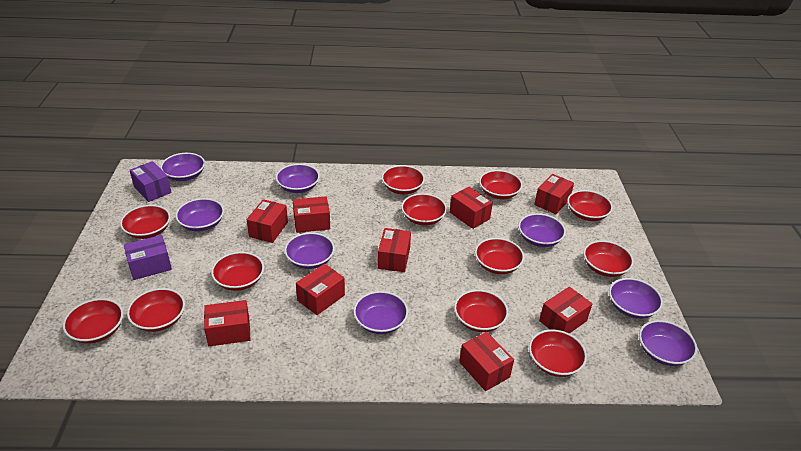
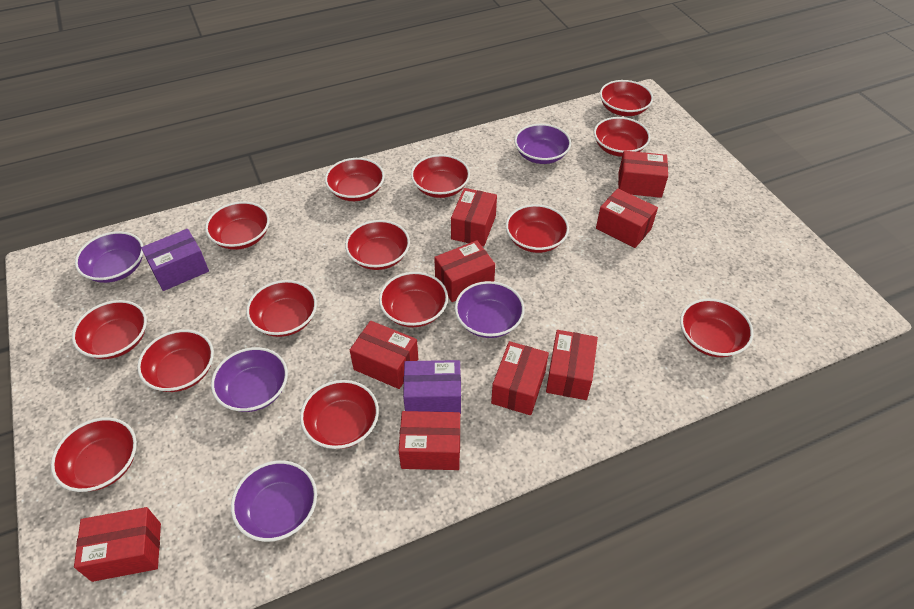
purple bowl: [160,153,205,181] [175,198,224,231] [276,164,320,193] [284,232,335,269] [353,291,408,334] [518,213,566,247] [609,278,663,319] [639,320,697,366] = 8 -> [75,231,143,283] [211,347,288,412] [231,460,317,542] [455,281,525,338] [514,124,571,164] = 5
red bowl: [63,298,123,343] [120,205,170,239] [127,288,185,332] [211,252,264,291] [382,165,425,194] [401,193,447,225] [454,290,508,332] [475,238,524,274] [479,170,523,199] [529,329,587,377] [567,190,613,221] [583,240,634,277] = 12 -> [51,417,137,492] [72,300,147,359] [137,329,214,392] [205,201,270,250] [246,280,317,337] [300,380,379,449] [325,158,385,201] [345,220,410,270] [379,272,448,327] [411,154,470,198] [506,204,569,253] [594,117,650,157] [600,80,653,116] [680,298,753,357] = 14

